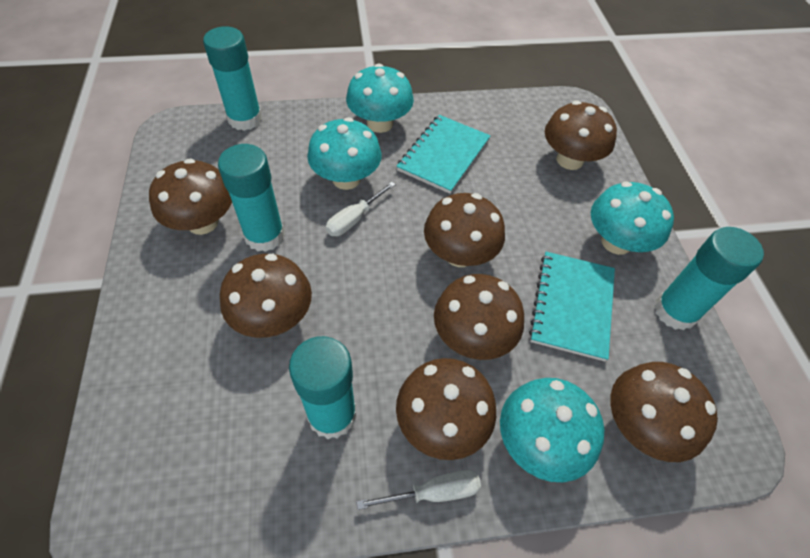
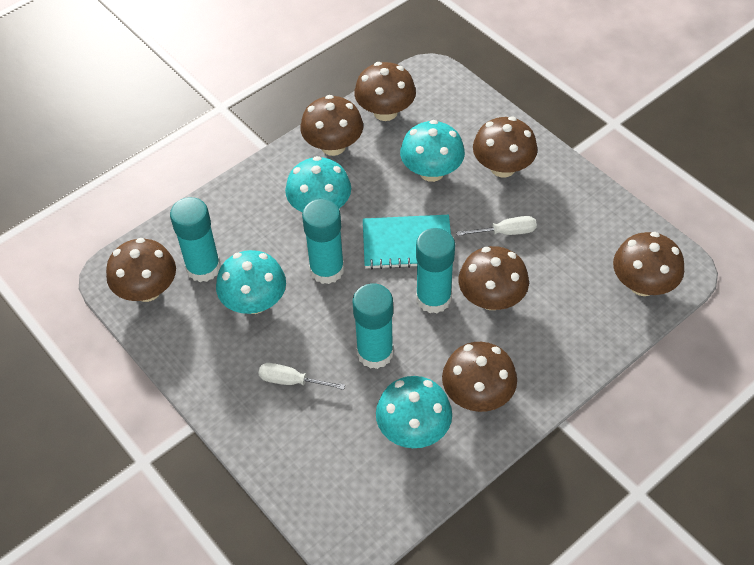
turquoise notebook: [396,115,491,194] [529,252,615,361] = 2 -> [363,215,454,269] = 1

